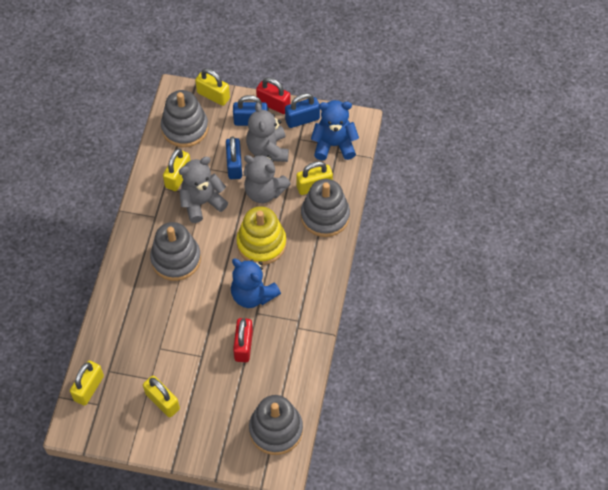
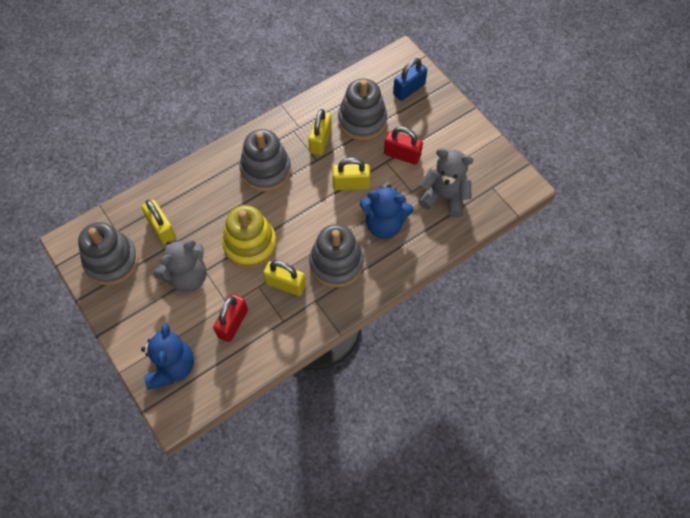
blue padlock: [226,136,242,179] [233,95,268,126] [285,93,320,128] = 3 -> [393,58,427,101] = 1
grey teddy bear: [179,157,228,223] [243,154,291,203] [246,103,289,162] = 3 -> [154,240,207,292] [419,148,473,218] = 2
yellow padlock: [70,361,104,406] [143,376,180,418] [163,149,190,191] [195,68,230,106] [296,161,333,195] = 5 -> [142,200,176,244] [263,261,306,296] [308,109,332,155] [332,157,371,190] = 4

